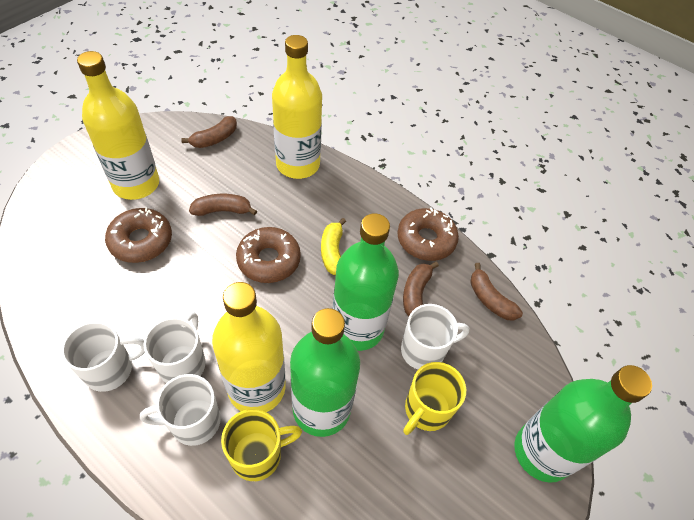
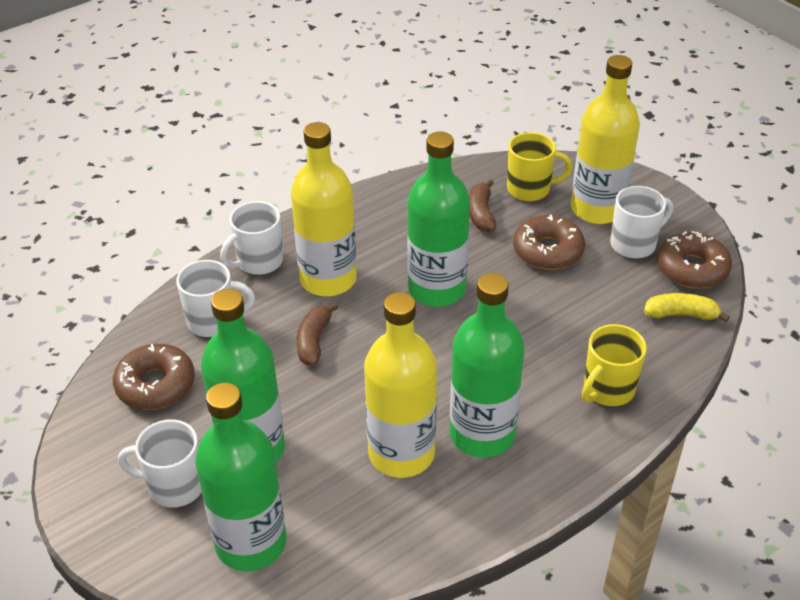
brown banana: [181,116,237,148] [189,194,257,216] [403,261,439,316] [470,263,523,320] = 4 -> [296,302,339,365] [469,179,496,232] = 2
green bottle: [290,308,360,437] [332,213,399,351] [514,365,652,483] = 3 -> [195,382,286,571] [201,289,285,463] [407,132,470,307] [450,273,524,458] = 4

